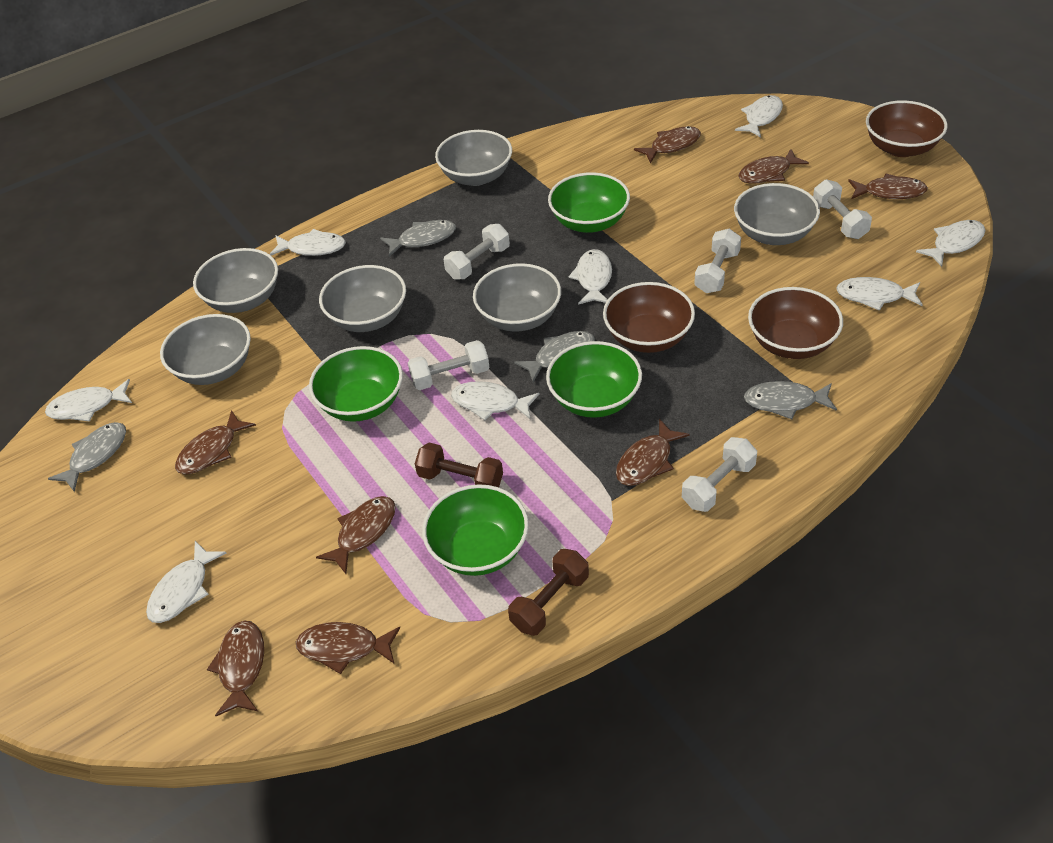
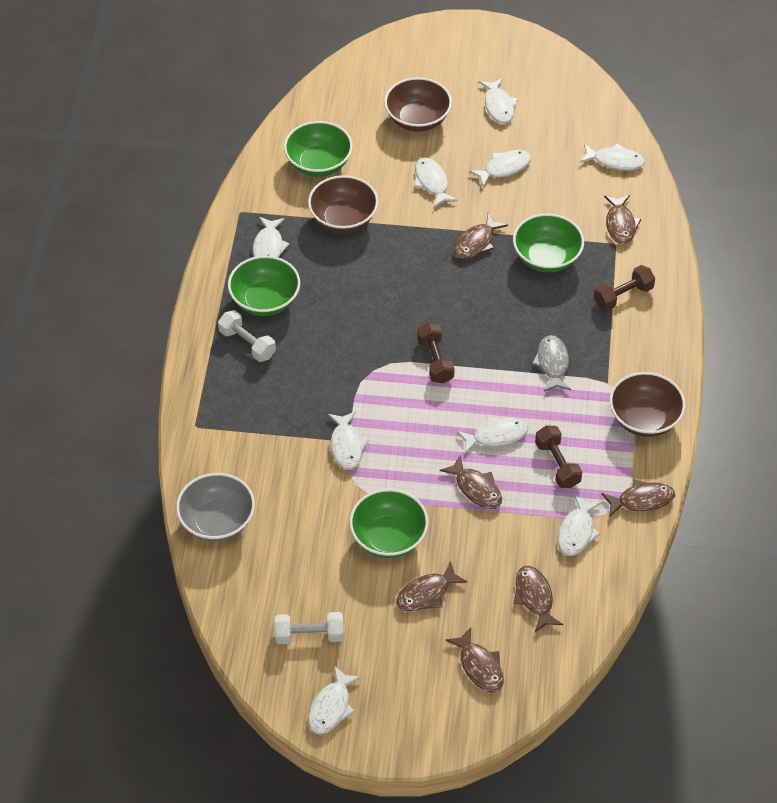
brown dumbbell: [415,442,503,487] [508,549,589,636] = 2 -> [417,322,455,383] [535,426,582,488] [594,265,655,311] = 3
brown fish: [175,410,256,475] [207,621,264,716] [296,622,400,674] [316,496,396,574] [616,419,690,486] [634,126,701,163] [738,149,809,184] [848,173,928,199] = 8 -> [396,561,467,611] [440,455,502,509] [445,627,504,693] [454,213,508,259] [513,566,563,632] [602,479,675,517] [604,195,641,244] = 7
grey bowl: [160,314,251,385] [193,248,278,313] [319,265,406,332] [435,130,512,186] [473,263,561,332] [734,183,820,245] = 6 -> [176,473,255,542] = 1
grey fish: [48,422,126,492] [380,220,456,257] [514,331,595,382] [744,381,837,419] = 4 -> [532,335,572,392] = 1
white dumbbell: [408,340,490,390] [444,224,510,280] [682,437,757,512] [694,229,741,293] [813,179,872,239] = 5 -> [218,310,276,362] [275,612,344,644] = 2
white fish: [45,379,132,422] [146,541,226,623] [270,229,346,256] [451,381,540,420] [569,249,612,305] [735,95,783,137] [836,277,923,311] [916,220,985,267] = 8 -> [253,217,290,258] [308,666,362,734] [328,411,369,470] [414,158,458,207] [457,416,528,454] [469,150,531,187] [479,78,518,123] [558,494,602,556] [580,143,645,170] = 9

